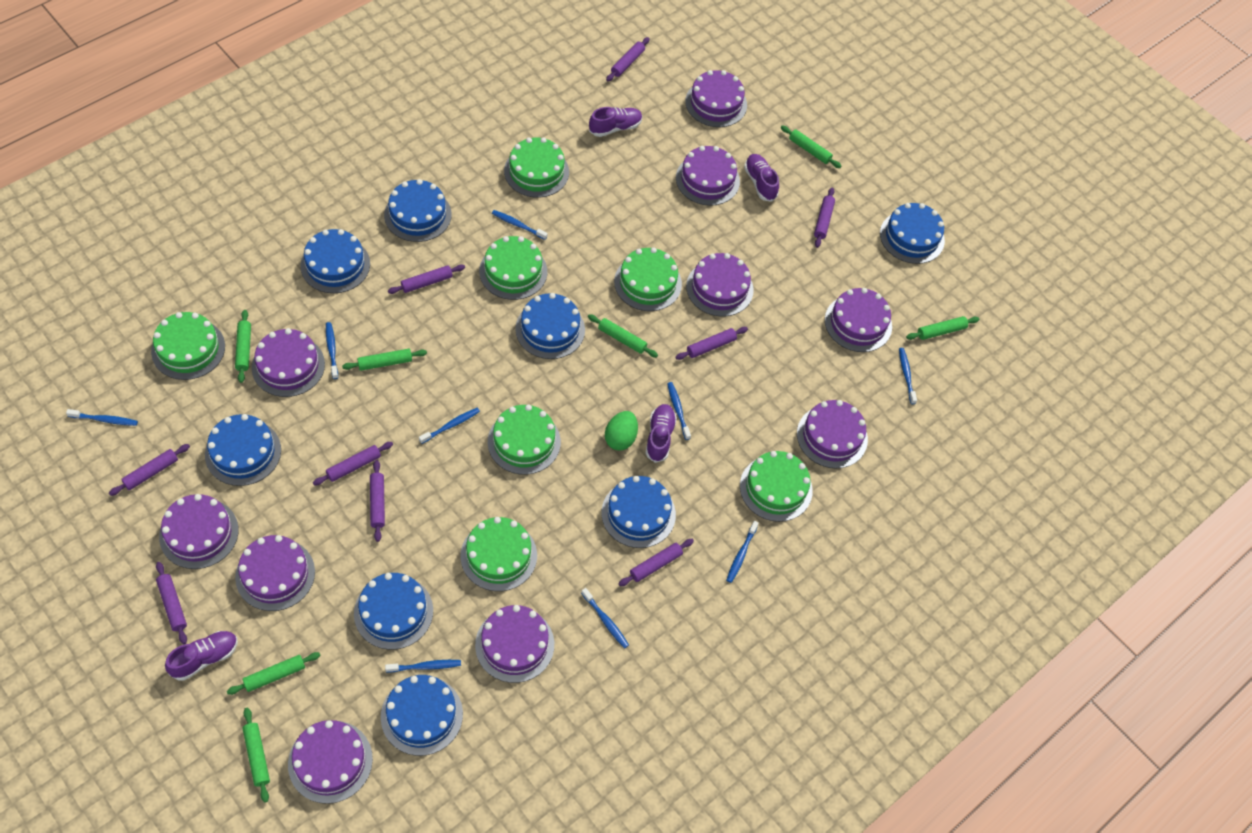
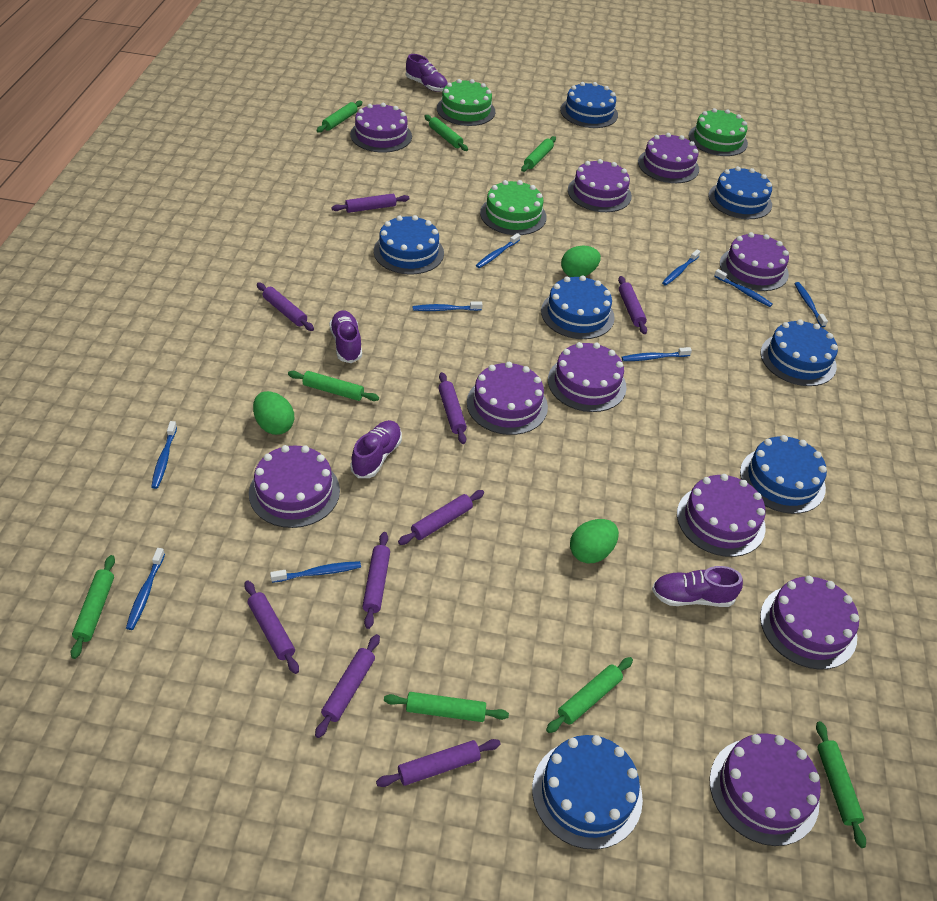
blue cake: [205,414,281,486] [300,229,370,293] [354,573,433,650] [381,675,463,756] [384,179,452,242] [515,293,585,359] [601,476,676,548] [880,203,945,264] = 8 -> [374,215,444,275] [532,735,643,850] [541,275,615,339] [560,82,618,128] [708,166,772,219] [740,435,827,514] [761,319,838,386] = 7
green cake: [151,312,225,380] [461,517,537,591] [479,236,547,300] [488,404,561,475] [504,137,569,197] [614,247,682,311] [740,451,813,522] = 7 -> [437,79,495,126] [480,180,547,235] [688,108,748,156] = 3
green egg: [605,411,638,451] = 1 -> [253,391,294,435] [561,246,601,277] [570,519,619,564] = 3
green rolling pin: [227,652,321,695] [235,310,251,383] [243,708,270,803] [342,349,427,371] [588,314,658,358] [781,125,842,168] [906,316,980,340] = 7 -> [70,555,115,659] [288,371,379,401] [316,101,362,133] [384,692,509,722] [425,115,468,151] [521,136,556,172] [546,657,633,733] [816,721,866,848] = 8

